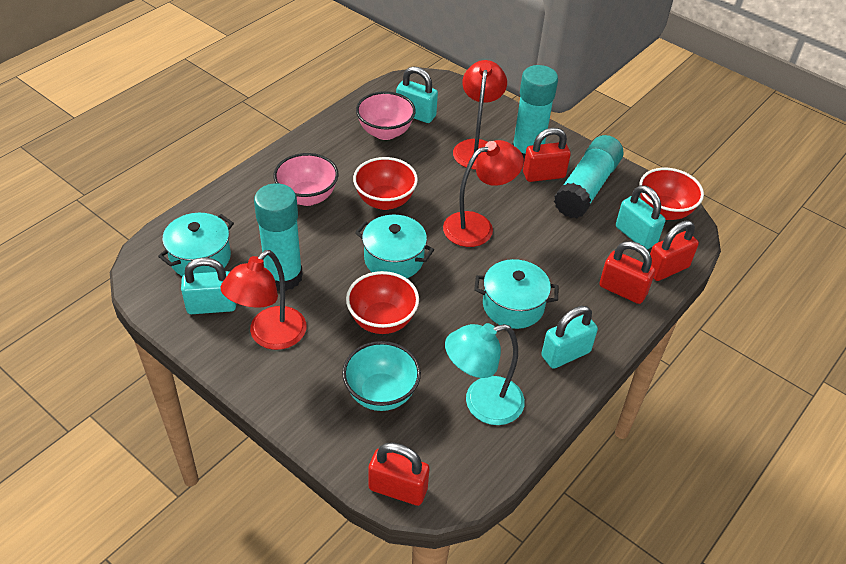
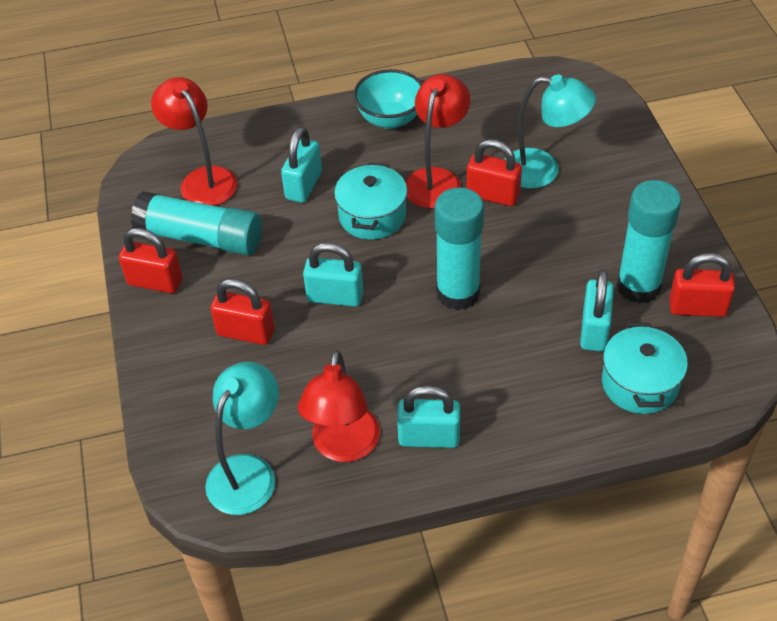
pink bowl: [273,153,339,206] [356,91,416,140] = 2 -> none = 0
red bowl: [346,271,419,334] [353,157,418,210] [639,168,704,220] = 3 -> none = 0
turquoise lamp: [445,323,525,425] = 1 -> [205,362,279,515] [504,74,596,189] = 2
turquoise pot: [158,213,234,276] [355,215,434,278] [474,259,559,329] = 3 -> [334,162,407,240] [602,323,688,414] = 2

